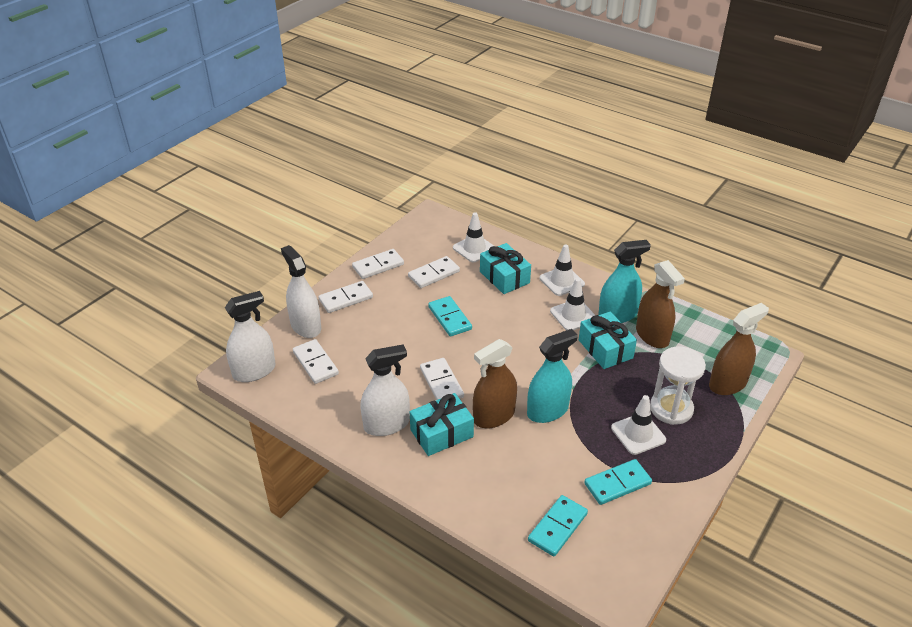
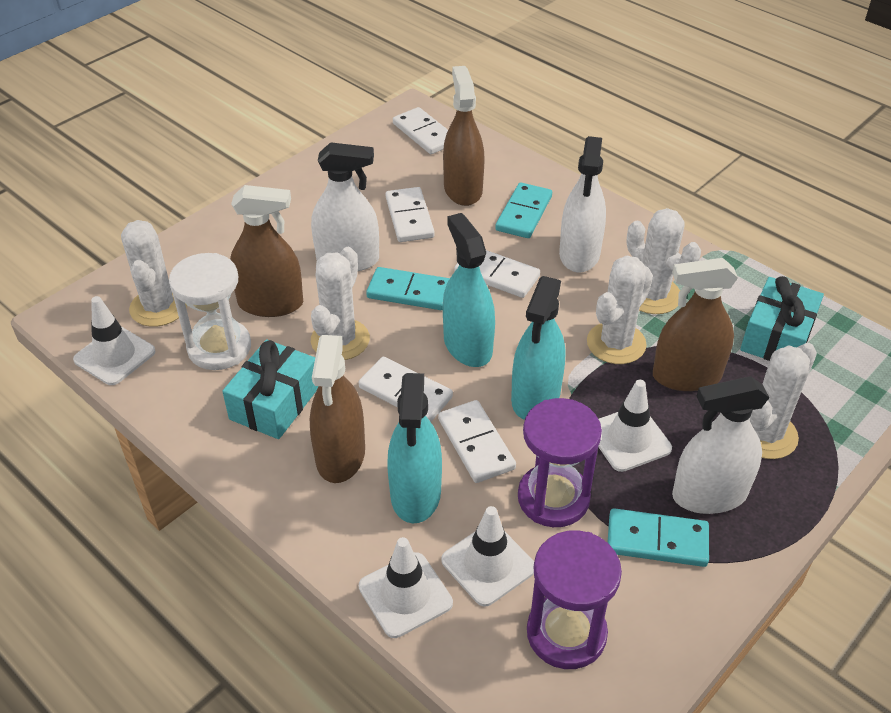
brown spray bottle: [473,339,517,428] [636,260,685,348] [709,303,769,395] = 3 -> [230,185,303,317] [310,335,365,483] [443,66,485,206] [653,258,738,391] = 4
purple hourglass: none = 0 -> [518,398,602,527] [527,530,622,669] = 2
turquoise gift: [410,393,474,456] [480,243,531,294] [579,311,637,369] = 3 -> [222,339,319,439] [740,276,824,361] = 2
turquoise spray bottle: [527,329,578,423] [598,240,651,323] = 2 -> [388,373,442,523] [443,213,495,367] [511,276,565,420] = 3
white cactus: none = 0 -> [121,220,187,327] [311,247,370,360] [587,256,653,364] [626,208,701,314] [749,343,817,459] = 5

